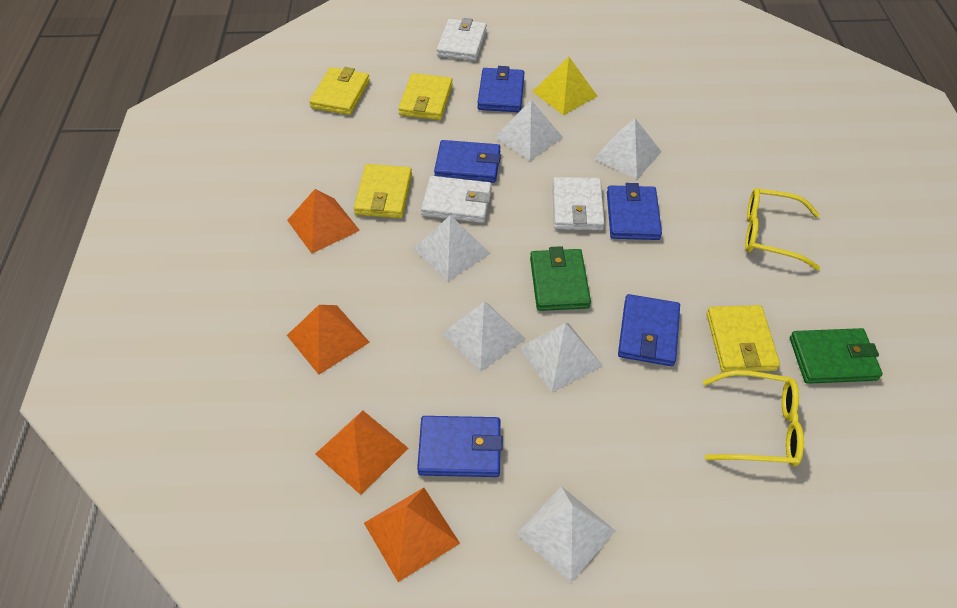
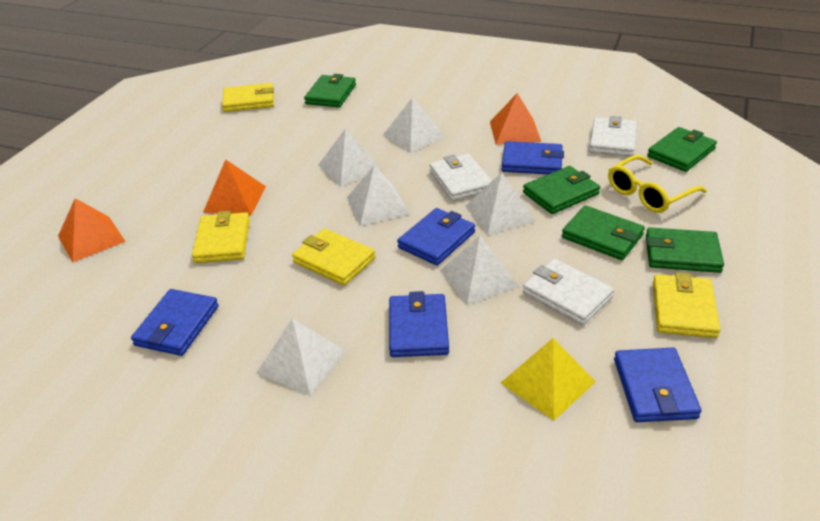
green wallet: [530,246,591,311] [790,328,883,384] = 2 -> [304,74,356,107] [523,166,600,214] [562,206,645,260] [646,227,724,273] [647,127,717,172] = 5
orange pyramid: [287,189,360,254] [287,305,370,375] [315,410,408,495] [364,488,460,582] = 4 -> [58,198,126,262] [203,159,266,215] [490,93,541,145] = 3
yellow glasses: [703,370,804,466] [745,188,820,270] = 2 -> [608,155,707,213] = 1

